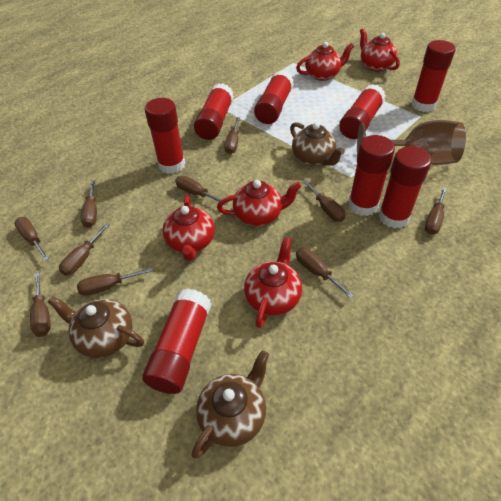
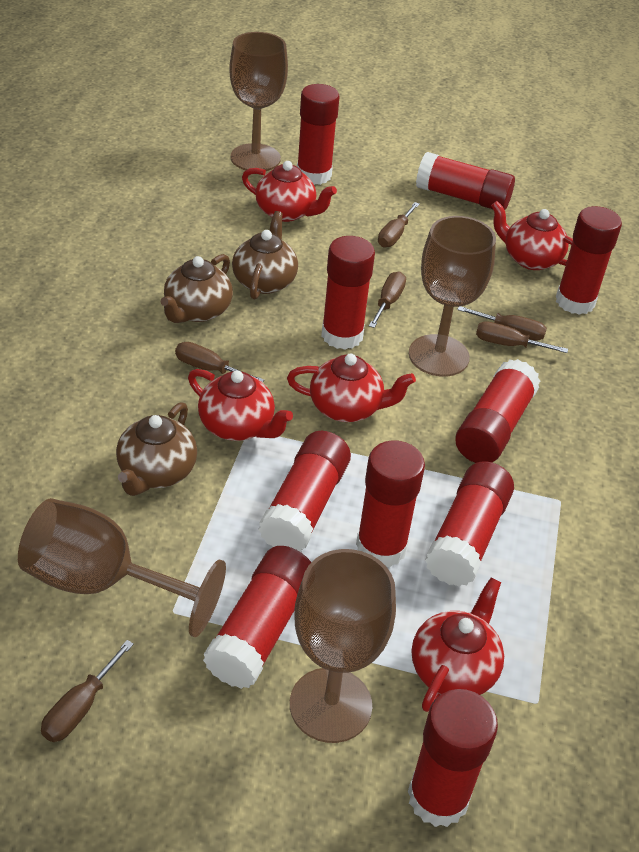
brown goblet: [357,120,466,165] = 1 -> [18,498,226,637] [229,32,288,171] [290,549,396,743] [409,216,496,377] = 4
brown screwdriver: [14,217,49,261] [30,272,51,337] [59,223,110,275] [77,267,153,296] [80,180,97,228] [175,176,228,205] [224,117,240,154] [296,248,354,299] [302,179,346,222] [425,188,447,235] = 10 -> [41,640,134,742] [175,342,264,382] [369,271,406,328] [378,202,420,248] [457,306,547,341] [476,321,568,353] = 6
red glue stick: [142,288,212,394] [145,98,185,174] [194,83,234,140] [254,70,294,124] [339,84,386,139] [348,135,395,216] [379,146,431,229] [411,40,456,112] = 8 -> [203,546,311,689] [258,431,351,552] [297,84,339,185] [321,236,375,350] [356,440,425,567] [408,689,498,827] [416,152,515,210] [425,461,514,587] [455,359,540,463] [556,206,622,315] = 10

